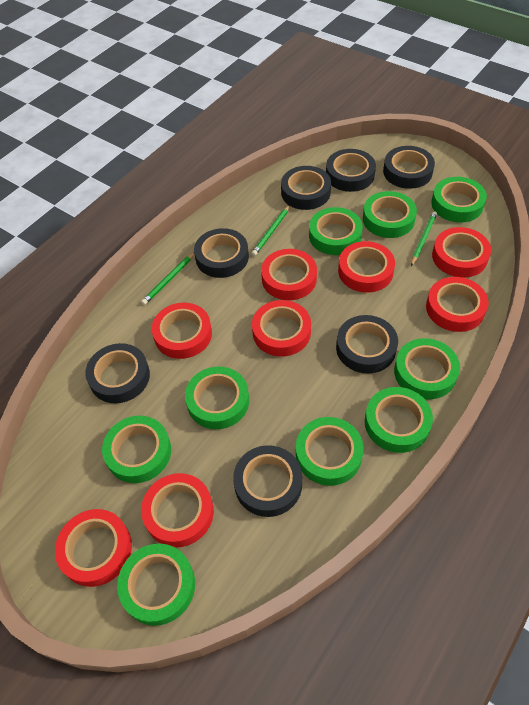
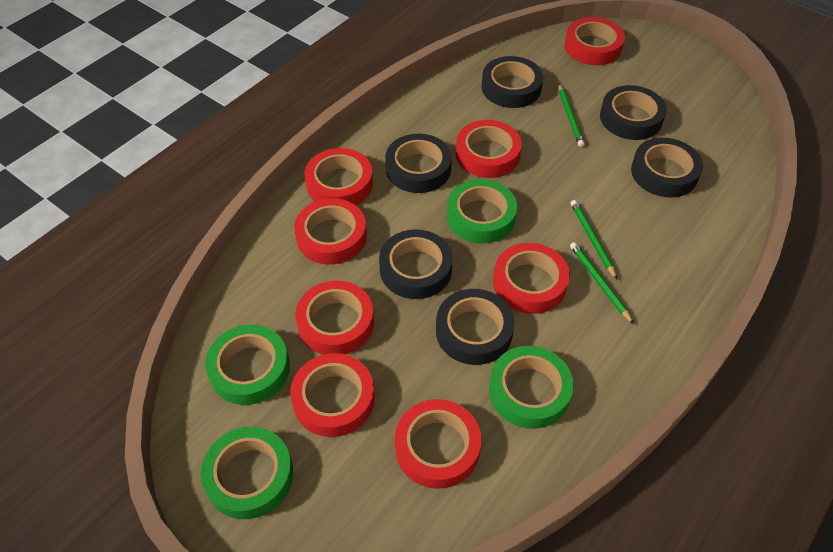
black tape: [85,343,150,403] [194,228,249,278] [233,445,302,517] [281,166,331,210] [326,149,376,192] [336,315,398,373] [383,146,435,189] = 7 -> [379,229,453,299] [385,134,452,193] [436,289,515,365] [482,56,543,108] [600,85,667,140] [631,138,703,197] = 6
green tape: [102,416,171,483] [117,543,195,626] [185,367,249,429] [296,417,364,486] [309,207,363,255] [363,191,417,238] [365,387,433,453] [394,338,460,399] [431,177,487,223] = 9 -> [201,427,293,519] [205,325,290,405] [447,179,517,243] [489,346,574,429] = 4

